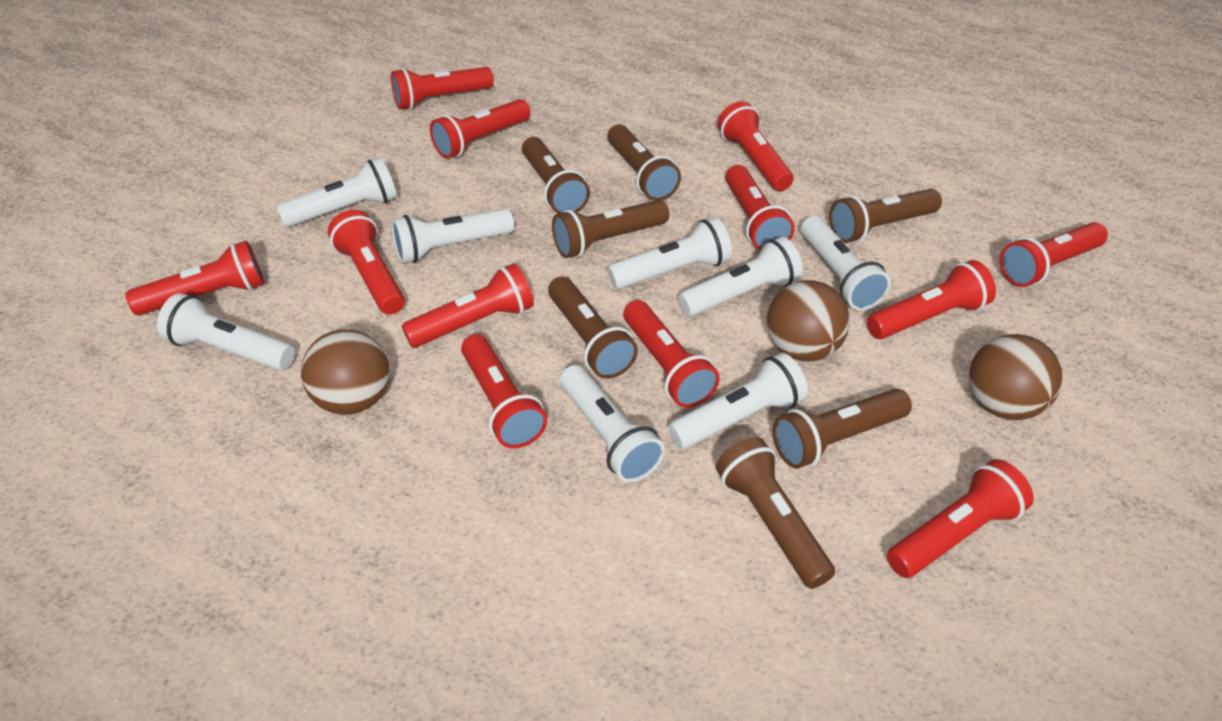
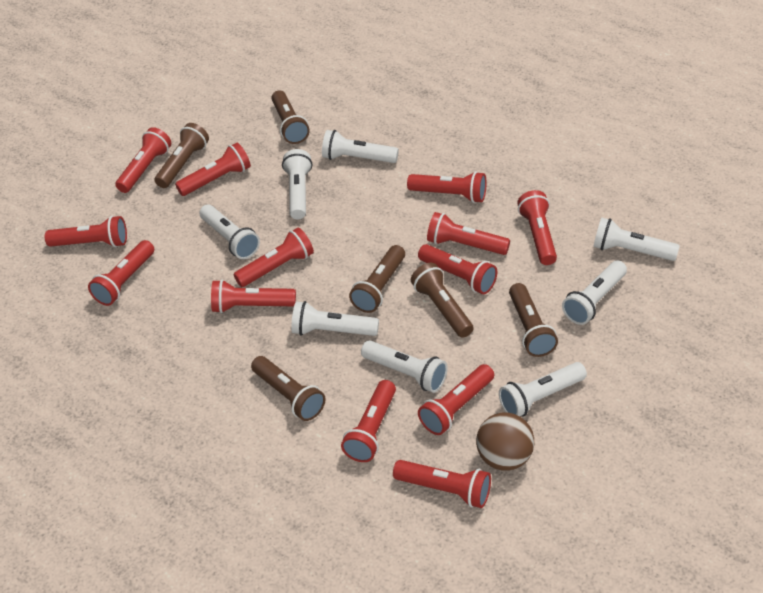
brown ball: [301,329,390,415] [767,280,850,361] [969,334,1062,420] = 3 -> [476,413,534,471] = 1
brown flashlight: [522,137,590,214] [548,277,638,379] [552,200,669,258] [607,124,681,201] [716,437,835,589] [773,389,912,469] [829,189,942,243] = 7 -> [154,123,209,188] [251,356,326,421] [271,90,310,144] [349,245,405,313] [411,263,474,338] [509,283,558,357] = 6
red flashlight: [125,241,264,315] [328,210,405,315] [391,67,494,110] [402,263,534,348] [430,99,531,159] [461,334,547,448] [624,300,720,408] [718,101,793,191] [725,165,795,250] [867,260,996,339] [887,459,1034,578] [999,222,1108,287] = 12 -> [45,216,127,247] [88,240,154,306] [115,127,171,193] [175,143,251,196] [211,280,296,313] [234,227,314,287] [341,380,396,462] [393,460,491,508] [407,171,486,203] [418,244,497,294] [418,364,494,435] [427,212,510,255] [517,190,557,265] = 13

